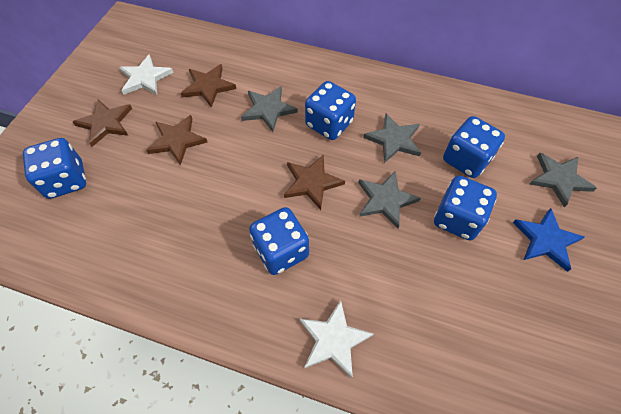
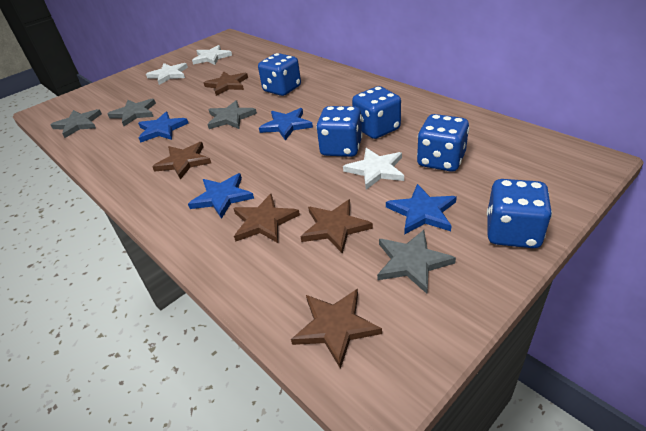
blue star: [513,208,584,272] = 1 -> [138,112,188,143] [188,173,254,219] [259,108,313,140] [386,184,457,235] = 4
brown star: [73,99,132,147] [146,115,208,165] [180,64,236,108] [284,154,345,210] = 4 -> [152,142,211,180] [204,71,248,96] [233,194,300,243] [291,289,382,369] [301,199,373,254] = 5
white star: [119,54,174,95] [300,300,373,378] = 2 -> [146,63,188,85] [192,45,232,65] [343,148,404,190] = 3

